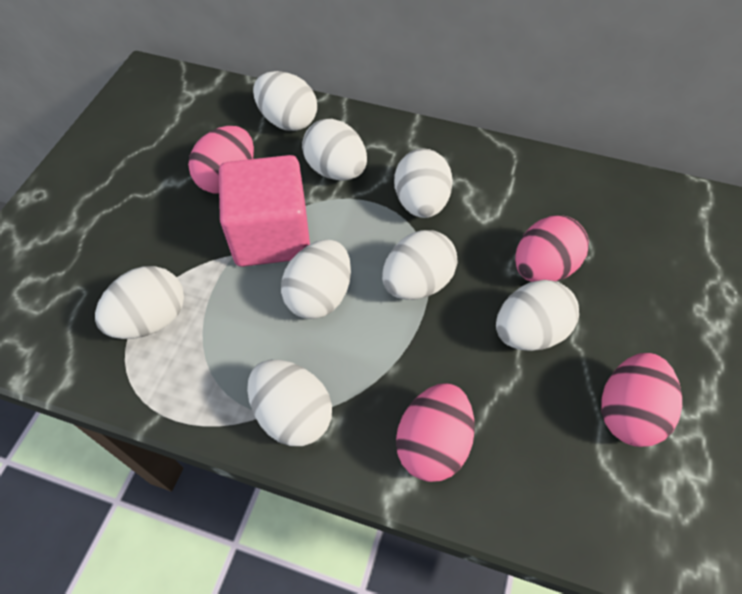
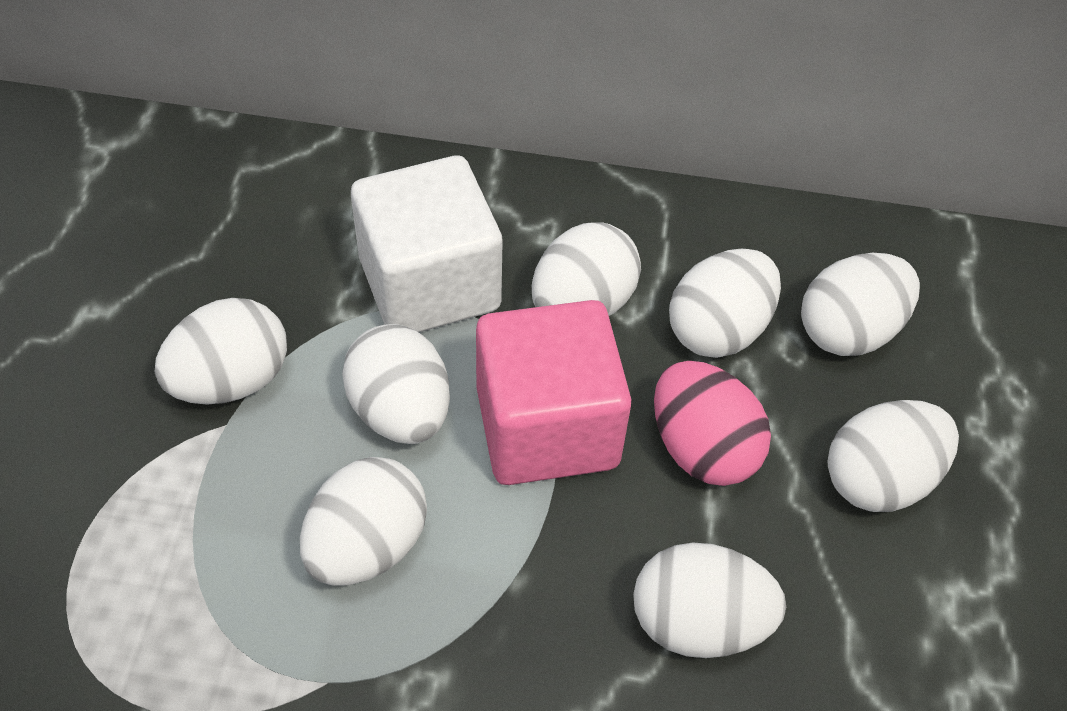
pink egg: [188,126,254,193] [396,383,475,482] [515,216,589,282] [602,353,682,447] = 4 -> [654,361,771,486] = 1
white cube: none = 0 -> [351,155,503,332] = 1

